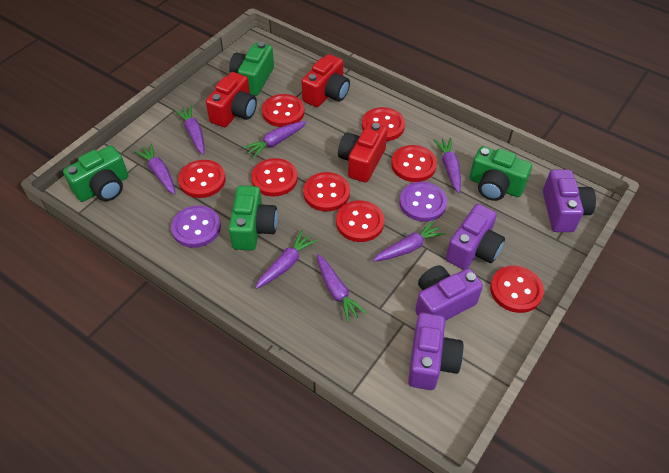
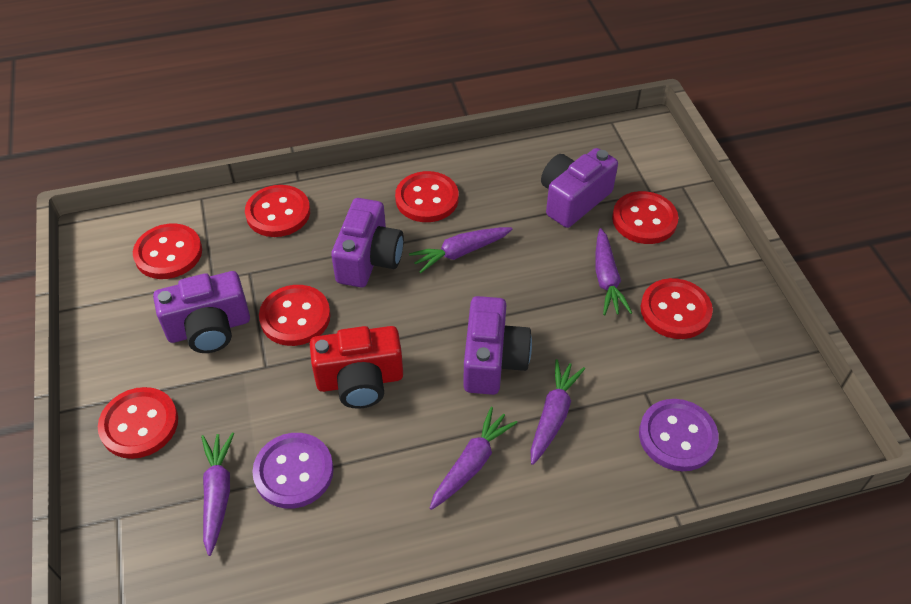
green camera: [63,145,128,202] [229,42,274,96] [229,185,278,251] [469,146,532,201] = 4 -> none = 0
purple carrot: [135,144,175,195] [174,105,204,155] [243,121,307,159] [255,230,318,289] [317,254,367,322] [373,220,446,262] [434,138,461,194] = 7 -> [201,433,234,556] [409,227,513,273] [430,407,518,510] [531,359,585,465] [595,228,632,315] = 5
red button: [178,160,225,198] [251,158,298,197] [262,94,305,127] [303,172,350,211] [336,200,384,242] [362,107,405,141] [391,145,437,182] [490,266,544,313] = 8 -> [98,387,178,459] [133,223,202,279] [245,185,310,237] [259,285,331,346] [395,171,459,222] [612,191,679,244] [641,278,713,339] = 7
red camera: [206,72,257,127] [302,54,350,107] [338,122,387,183] = 3 -> [310,326,403,409] = 1

